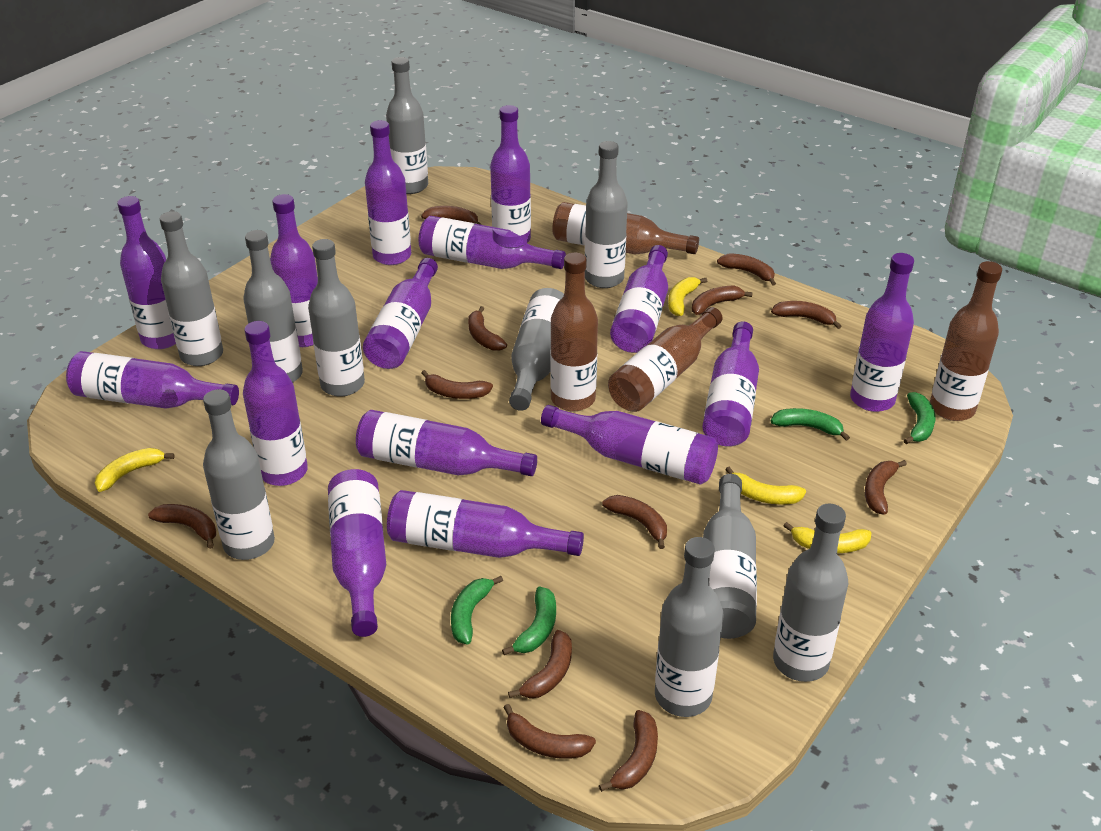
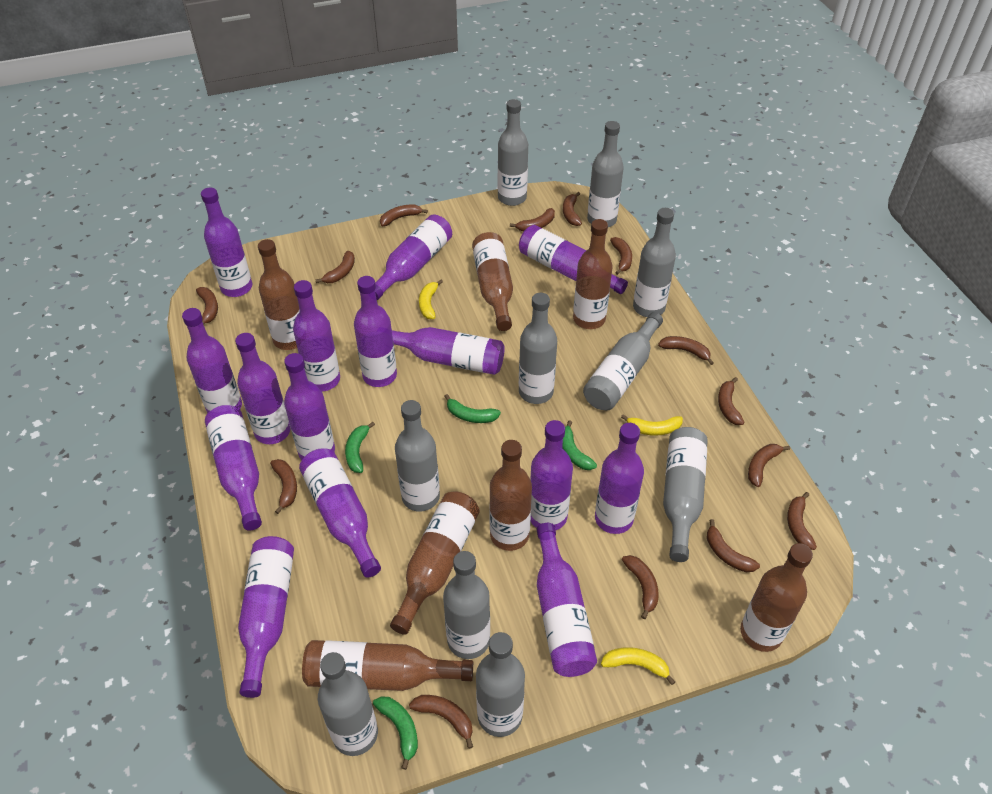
brown banana: [148,504,216,549] [421,206,481,225] [422,370,493,399] [468,306,507,351] [503,704,596,759] [508,630,572,698] [599,710,658,792] [602,495,667,549] [692,285,753,315] [717,253,776,286] [771,301,841,329] [865,460,907,515] = 12 -> [196,287,218,324] [270,459,297,514] [315,251,355,283] [380,204,428,226] [409,695,473,749] [510,208,555,232] [563,192,582,226] [610,237,632,275] [622,555,659,619] [658,336,714,365] [707,519,760,572] [718,377,744,425] [748,444,790,487] [787,492,817,550] = 14
brown bottle: [550,252,598,411] [552,202,699,255] [608,307,723,412] [930,261,1002,421] = 4 -> [258,239,300,350] [302,640,473,691] [390,491,480,635] [472,232,513,331] [489,440,532,551] [573,219,613,329] [740,543,813,652] = 7
yellow banana: [95,448,174,492] [668,277,707,316] [725,467,806,504] [784,522,871,553] = 4 -> [419,280,443,319] [601,647,675,685] [621,414,683,436] = 3

